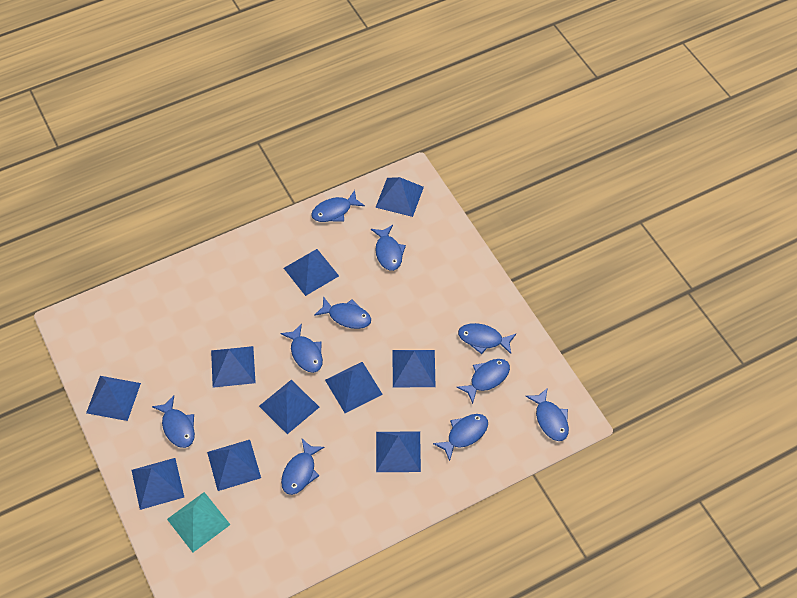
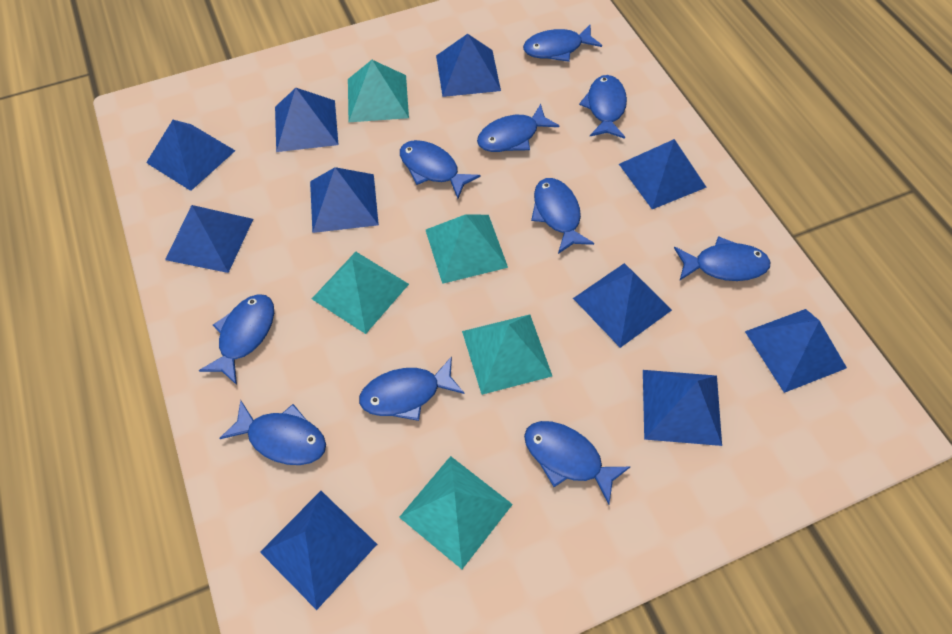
turquoise pyramid: [167,492,230,552] = 1 -> [312,252,409,334] [348,60,409,122] [399,456,513,569] [426,214,508,284] [462,314,552,395] = 5

